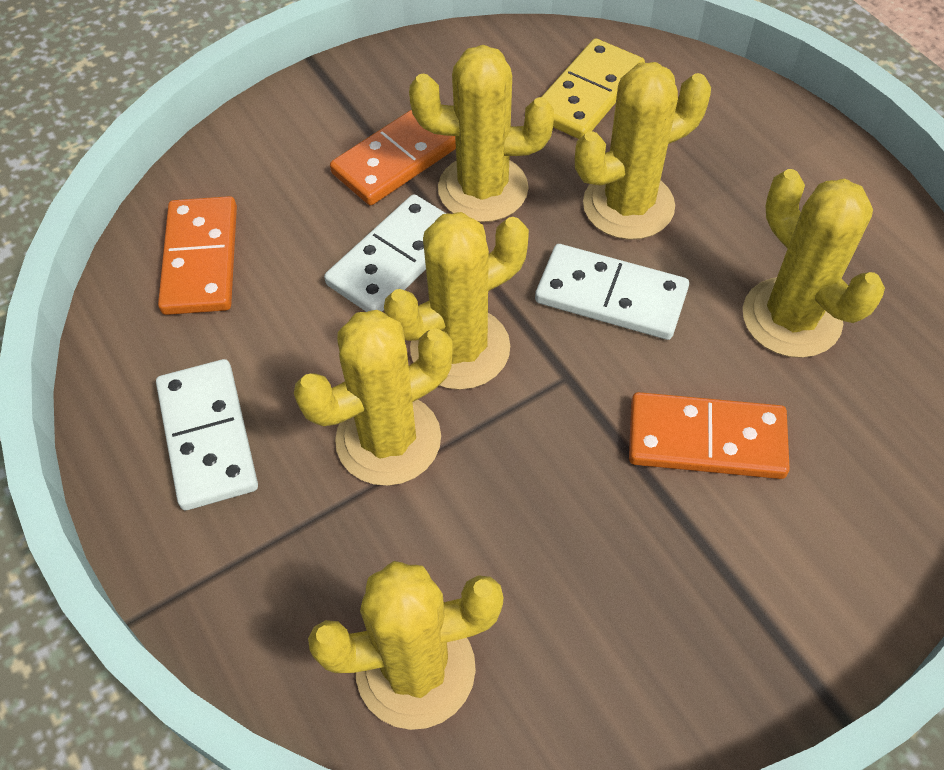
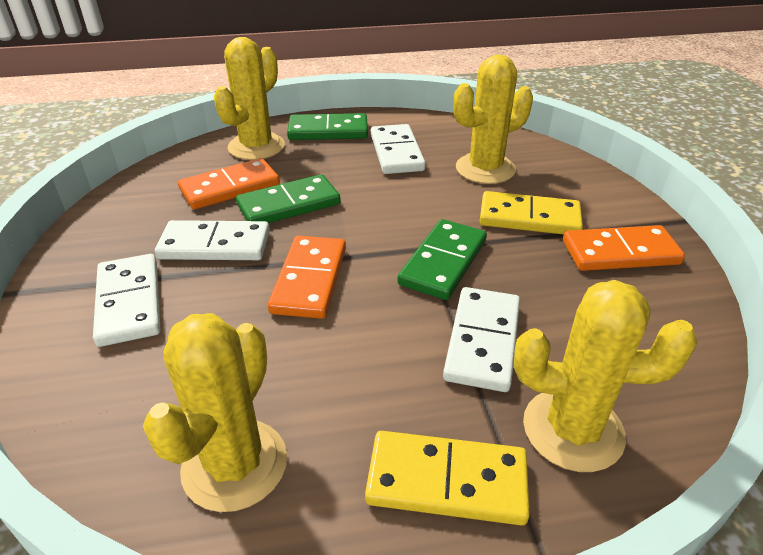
green domino: none = 0 -> [236,174,341,223] [287,113,368,140] [397,219,487,300] = 3
white domino: [156,359,258,510] [324,194,447,312] [535,244,689,340] = 3 -> [93,254,161,347] [155,220,270,260] [371,124,426,174] [443,287,520,392] = 4
yellow cactus: [294,310,453,486] [308,561,503,730] [384,212,529,390] [409,45,554,222] [575,62,711,240] [743,169,885,358] = 6 -> [143,313,287,512] [214,37,285,160] [453,55,533,184] [514,280,698,472] = 4
yellow domino: [542,38,645,139] = 1 -> [365,431,530,526] [480,191,583,234] = 2

